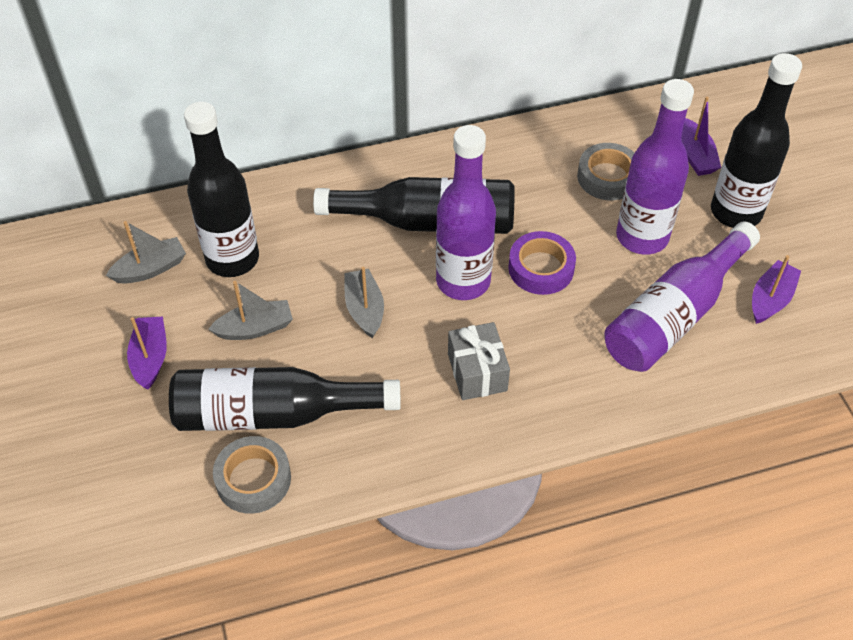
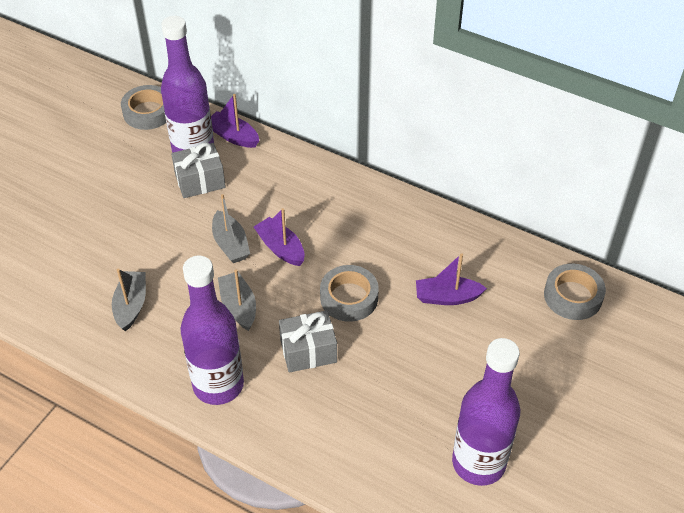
black bottle: [169,367,401,431] [184,102,259,277] [313,177,515,234] [711,53,802,228] = 4 -> none = 0
grey gift: [448,322,510,400] = 1 -> [171,143,226,198] [279,310,337,373] = 2
grey tape: [213,436,291,514] [577,143,634,200] = 2 -> [121,85,166,130] [320,265,379,322] [544,263,606,320] = 3
purple tape: [508,231,576,295] = 1 -> none = 0

